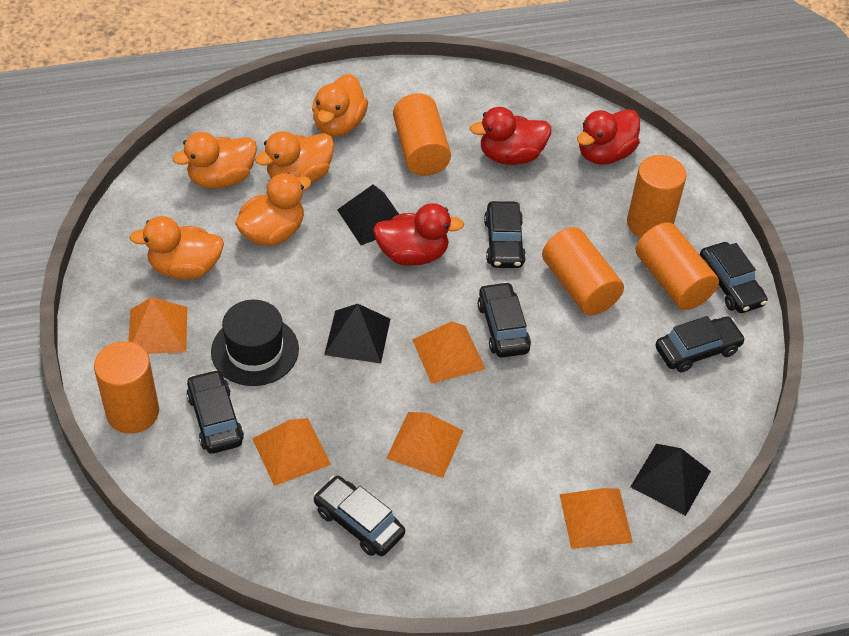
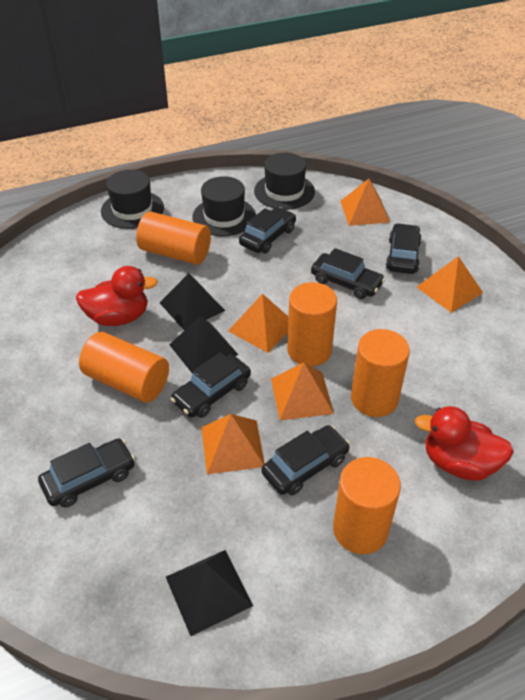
black hat: [211,300,299,386] = 1 -> [101,170,164,229] [192,176,256,236] [254,153,315,210] = 3
orange duck: [130,216,224,280] [173,132,257,189] [235,173,311,246] [255,131,334,183] [312,74,368,137] = 5 -> none = 0
red duck: [373,203,464,266] [470,107,551,165] [577,109,640,165] = 3 -> [76,266,158,326] [415,406,514,481] = 2

